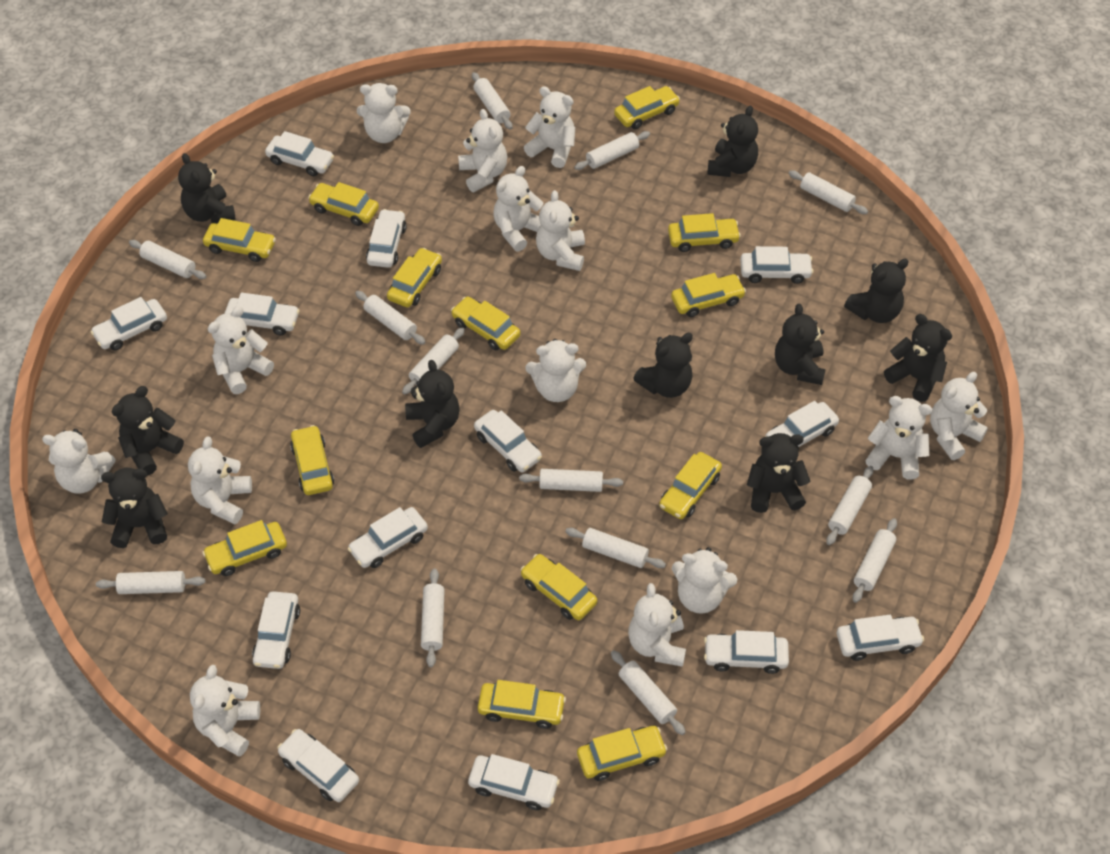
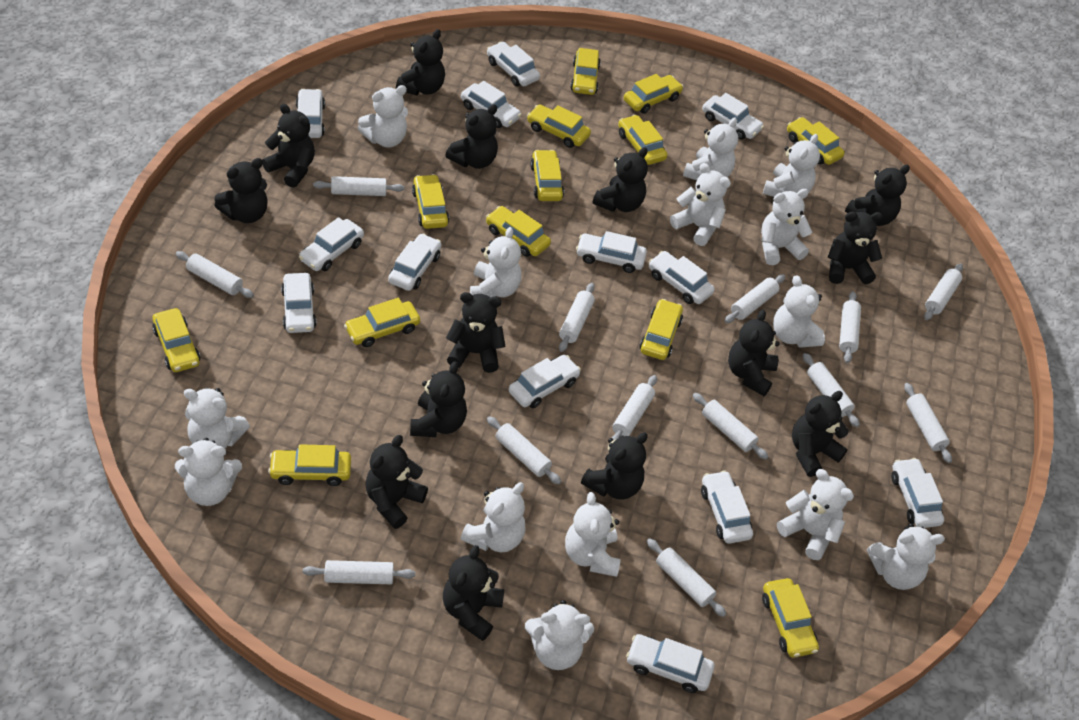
black teddy bear: [101,468,168,548] [112,386,184,476] [178,153,236,223] [405,360,460,448] [633,333,693,398] [707,105,758,177] [747,433,810,513] [775,304,826,385] [844,258,909,323] [884,314,952,402] = 10 -> [214,158,267,223] [262,103,315,188] [365,435,428,529] [396,29,445,95] [410,361,467,437] [443,545,504,641] [445,104,498,169] [446,292,506,373] [581,432,648,500] [593,147,648,212] [728,310,780,396] [792,391,849,477] [828,212,883,285] [845,165,910,226] = 14

